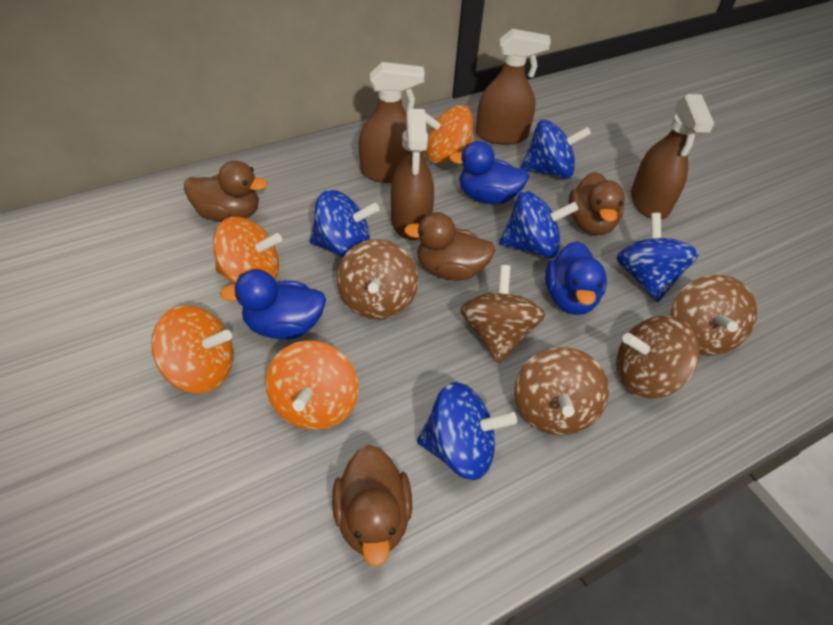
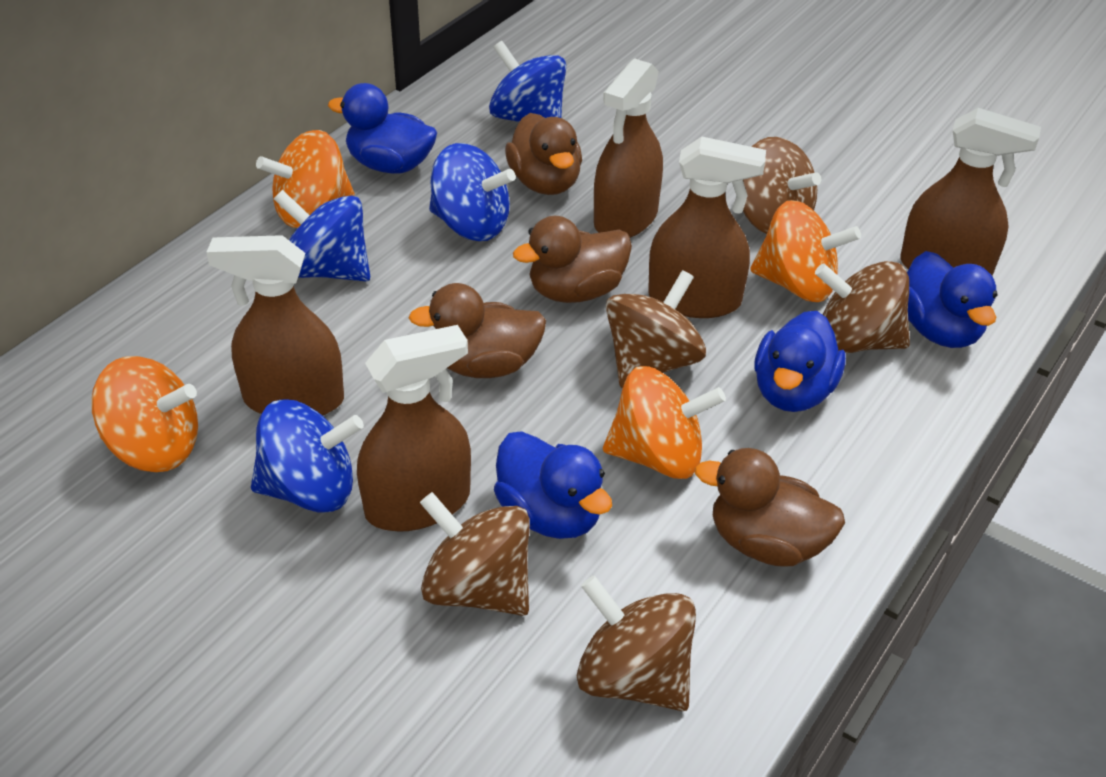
blue duck: [220,269,326,340] [449,141,530,204] [545,241,607,315] = 3 -> [328,83,437,174] [494,431,612,539] [754,311,846,412] [907,251,998,348] = 4
blue spinning top: [310,190,379,257] [417,382,517,480] [499,191,579,259] [521,119,591,179] [616,213,699,302] = 5 -> [251,399,364,512] [274,190,370,282] [429,143,516,241] [489,41,566,122] = 4
brown spray bottle: [359,62,425,183] [391,109,434,240] [476,29,551,145] [631,94,714,219] = 4 -> [206,235,344,416] [357,325,471,532] [594,58,663,238] [648,136,766,318] [901,108,1041,276] = 5

